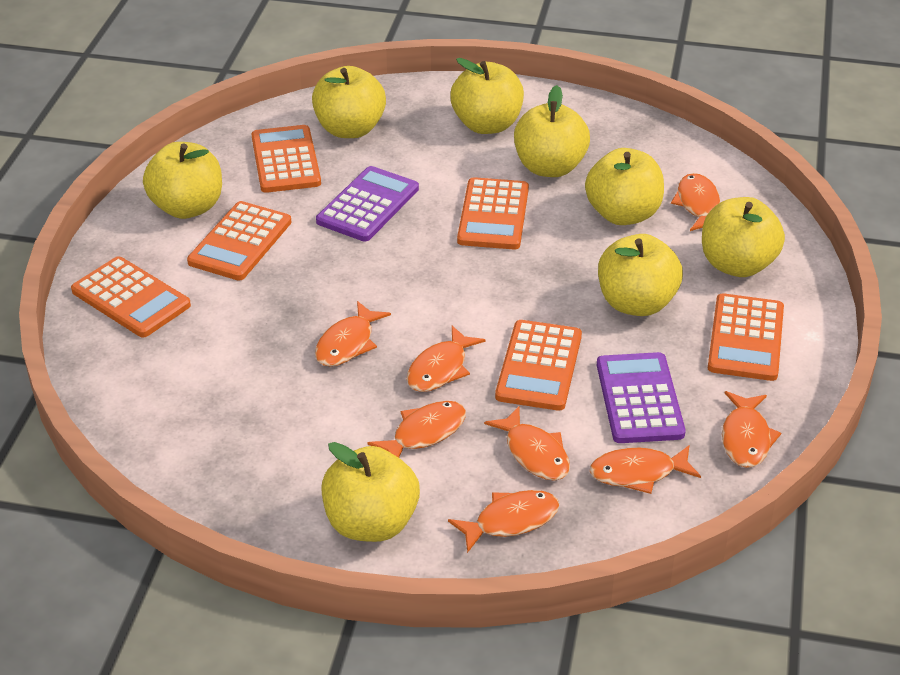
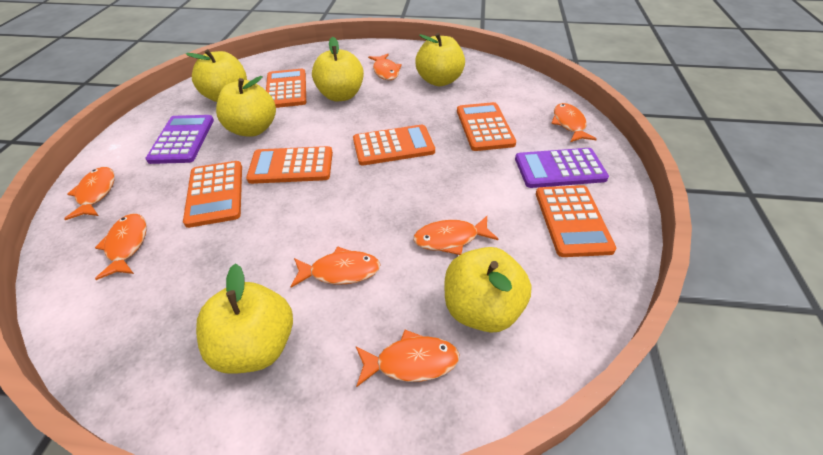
orange fish: [315,301,391,367] [367,401,466,458] [407,326,486,392] [448,490,559,553] [484,407,570,481] [590,445,701,494] [671,173,720,231] [722,391,781,468] = 8 -> [64,167,115,220] [95,214,147,280] [290,246,381,288] [356,330,459,387] [368,54,402,80] [413,216,498,255] [551,103,597,142] = 7
yellow apple: [143,142,222,219] [312,66,386,138] [322,442,420,542] [450,58,524,134] [514,85,590,177] [585,148,664,225] [598,234,683,316] [702,197,785,277] = 8 -> [186,49,247,102] [196,263,293,374] [216,76,276,137] [312,37,364,101] [415,33,465,86] [445,247,532,333] = 6

